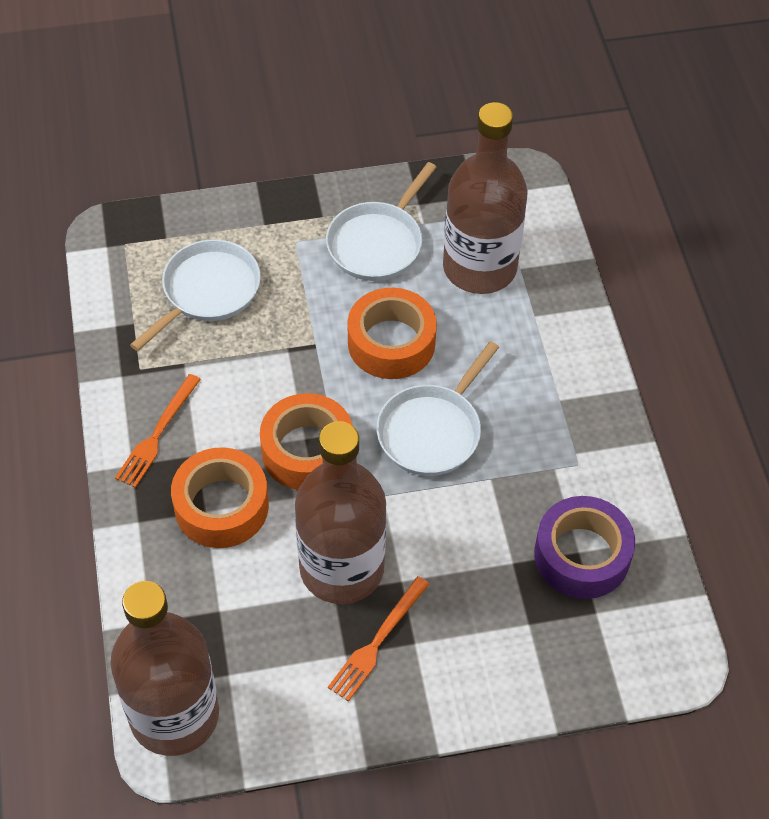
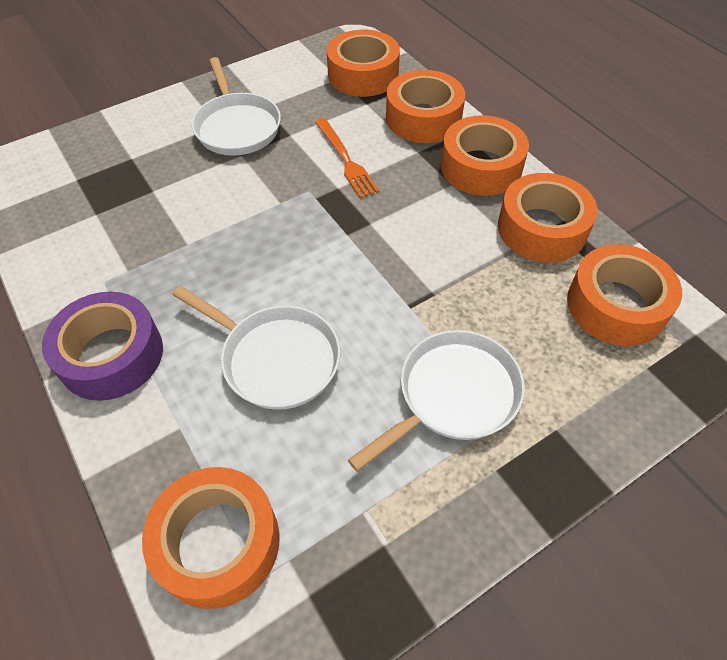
brown bottle: [110,581,219,756] [295,421,387,604] [443,102,528,294] = 3 -> none = 0
orange fork: [115,374,201,488] [328,576,430,702] = 2 -> [315,118,379,198] = 1
orange tape: [171,447,269,548] [260,393,353,490] [348,288,437,379] = 3 -> [142,467,280,609] [327,30,400,97] [386,70,465,143] [441,115,529,196] [498,173,597,262] [567,244,682,346] = 6

